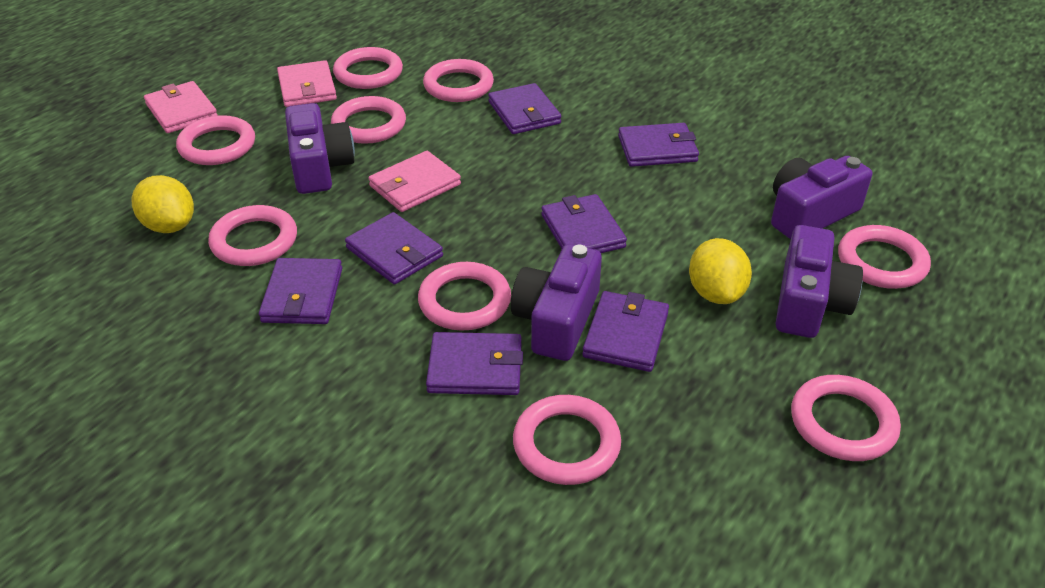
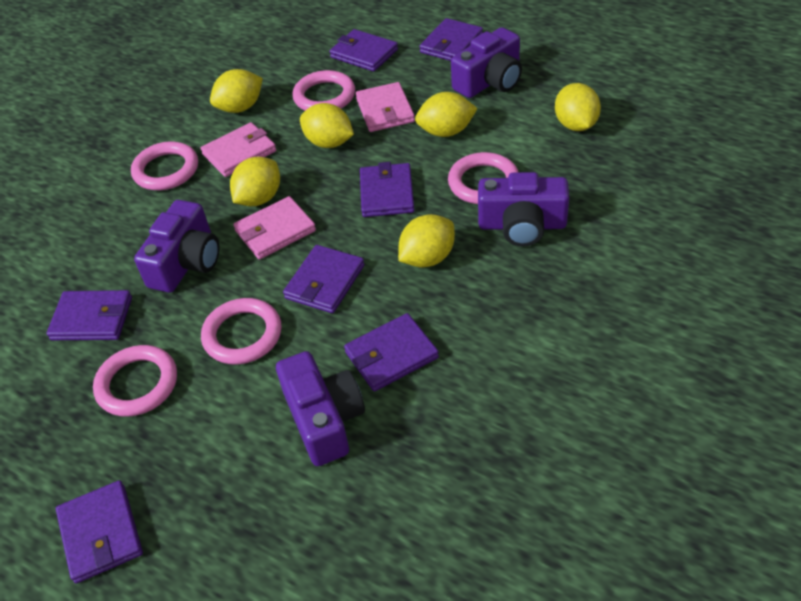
pink ring: [176,115,255,165] [208,205,297,266] [331,96,406,144] [333,47,403,89] [418,262,511,331] [423,59,494,102] [513,395,621,485] [791,375,901,461] [838,225,931,289] = 9 -> [93,345,177,417] [131,142,198,190] [201,298,281,365] [292,70,355,111] [448,152,518,204] = 5
yellow lemon: [132,175,194,233] [689,238,752,304] = 2 -> [210,69,263,113] [230,157,280,206] [300,103,354,148] [398,214,455,268] [415,92,478,137] [555,83,601,131] = 6

